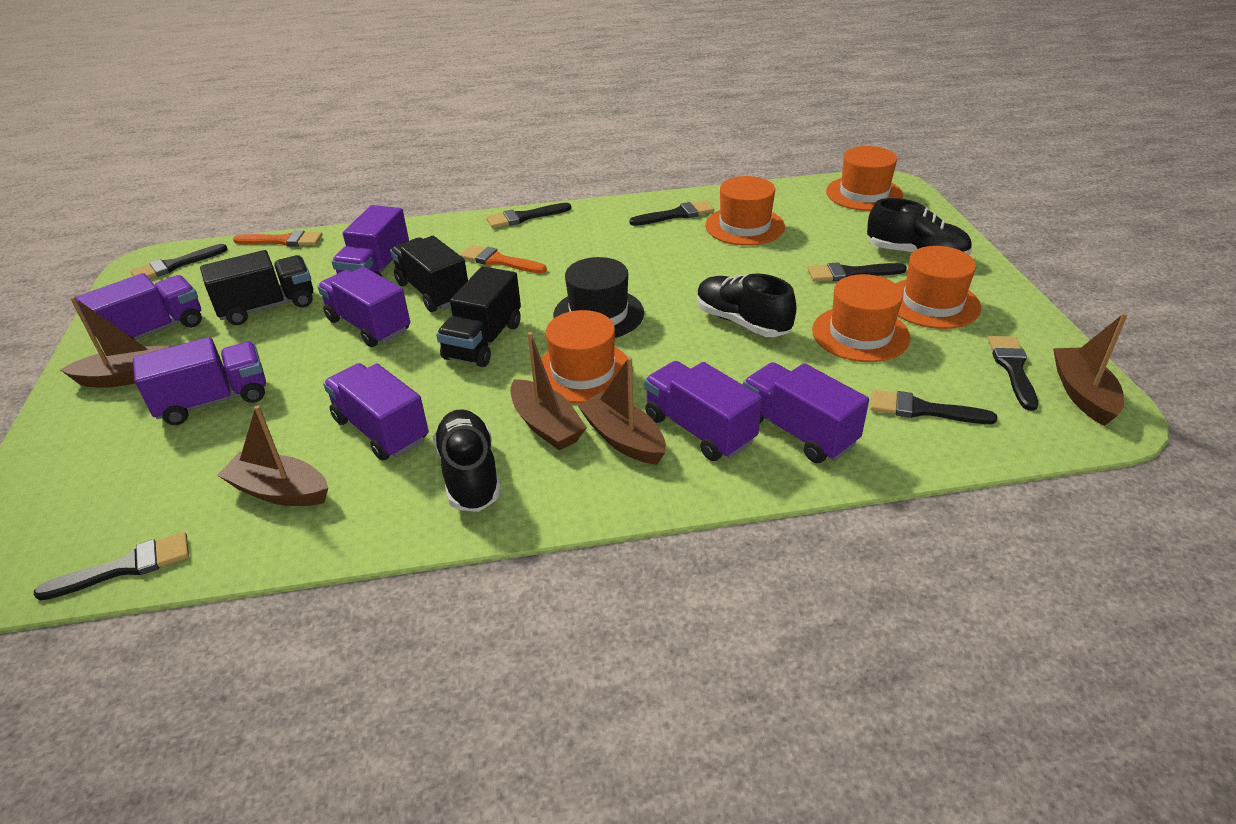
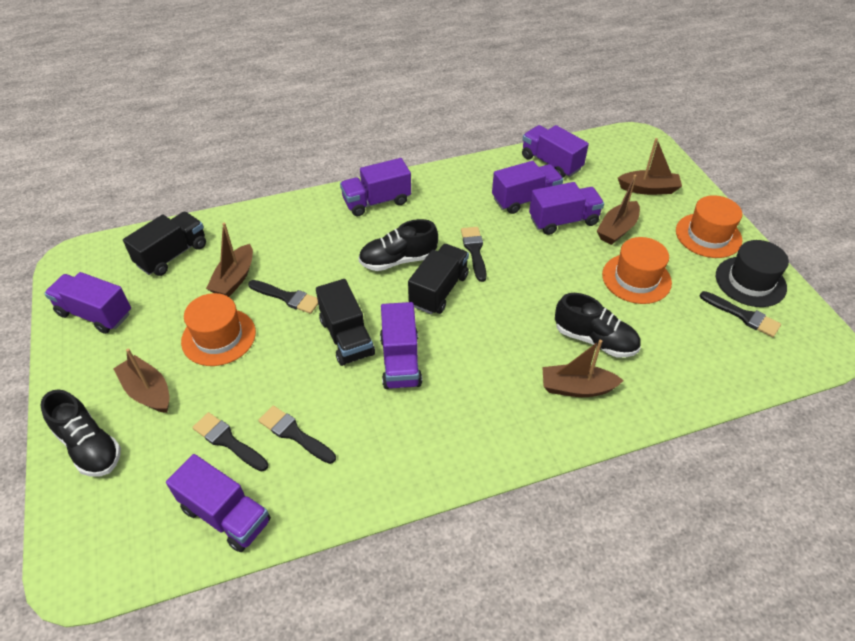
black brush: [34,532,189,601] [130,244,228,279] [486,203,571,228] [629,200,714,226] [808,262,907,282] [870,389,997,424] [988,336,1038,411] = 7 -> [192,412,268,472] [248,280,318,314] [258,406,336,464] [461,227,487,282] [700,291,781,337] = 5
orange brush: [233,230,323,246] [460,245,547,273] = 2 -> none = 0
orange hat: [541,310,633,403] [705,176,785,246] [812,274,911,362] [826,146,903,211] [896,246,981,329] = 5 -> [181,293,256,366] [602,237,672,304] [676,195,743,258] = 3

